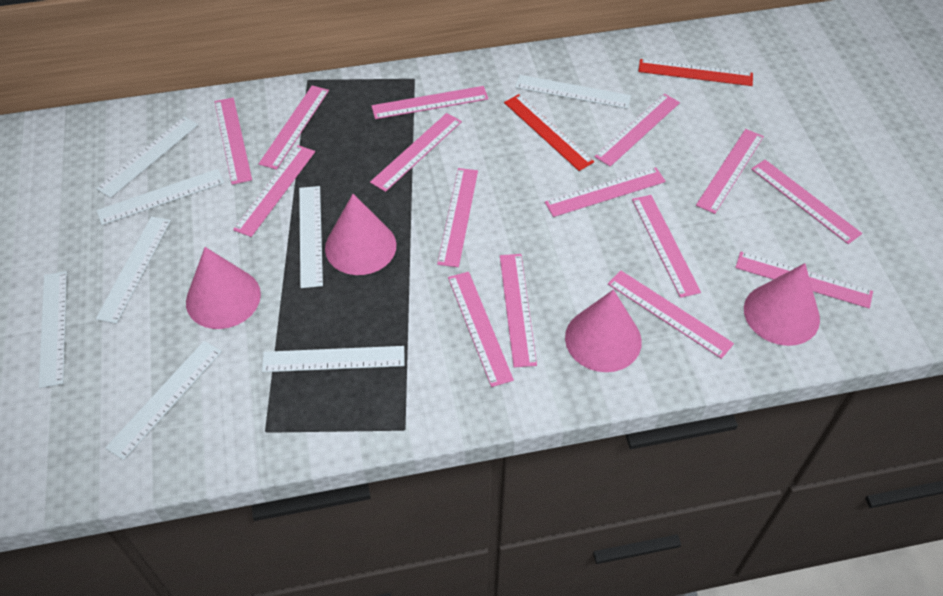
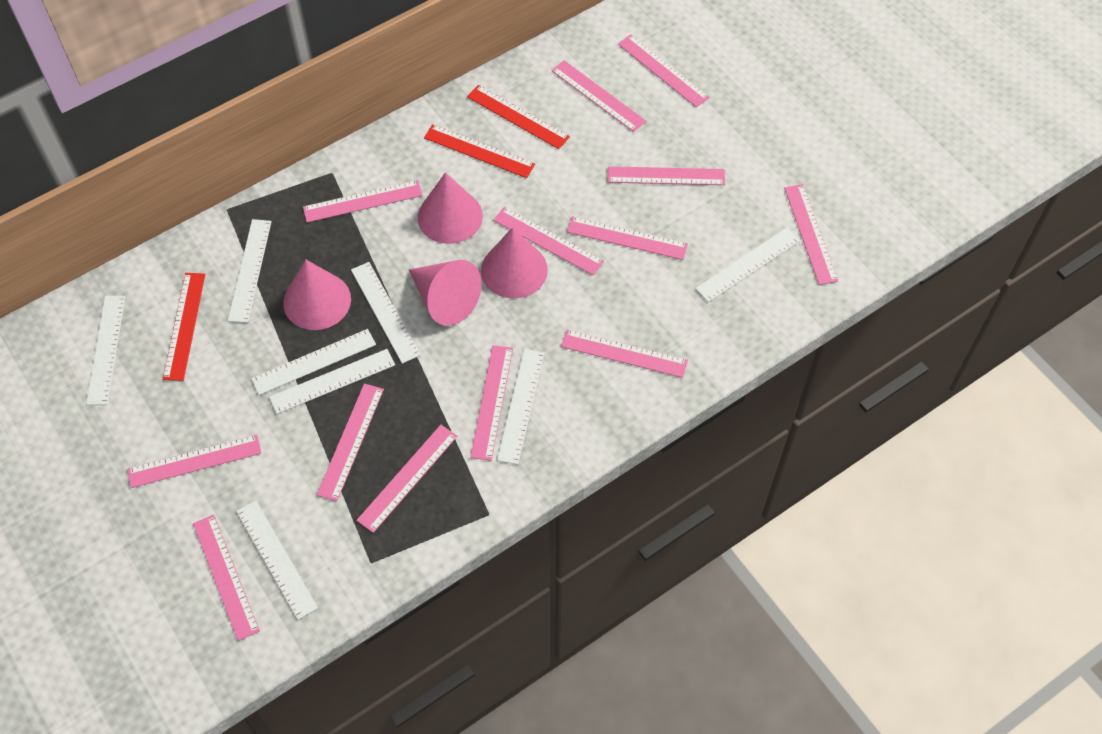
pink ruler: [214,98,252,185] [233,145,315,237] [259,85,329,170] [370,113,462,192] [371,86,488,119] [437,168,478,267] [448,272,514,387] [500,254,537,367] [545,167,666,217] [594,94,680,167] [608,271,734,359] [632,195,701,298] [696,129,764,214] [735,252,873,308] [751,160,862,244] = 15 -> [127,435,261,488] [193,515,260,641] [303,180,422,223] [317,383,384,501] [356,425,457,533] [470,345,513,461] [493,207,604,275] [551,60,646,132] [561,329,688,378] [567,216,688,260] [608,166,725,185] [618,34,709,107] [784,184,838,285] = 13
red ruler: [504,94,594,171] [638,59,753,86] = 2 -> [163,273,205,381] [424,124,535,178] [467,85,570,149] = 3

